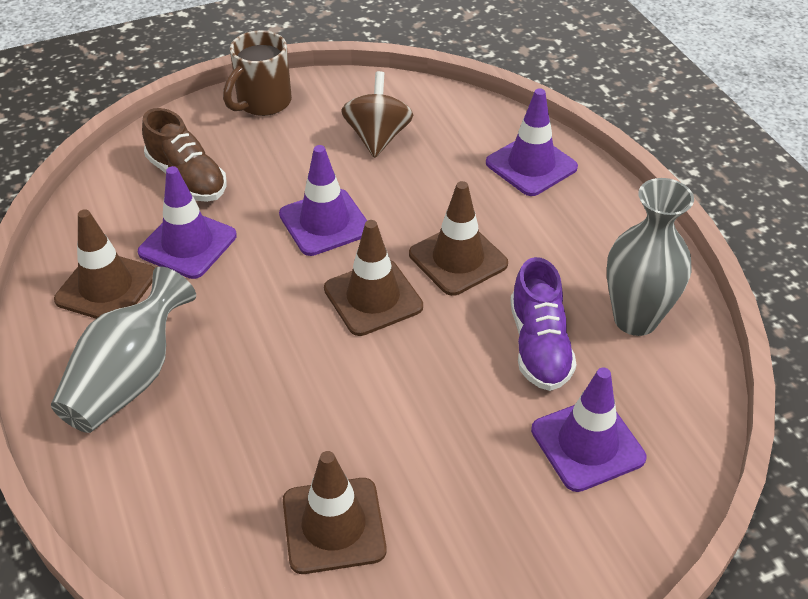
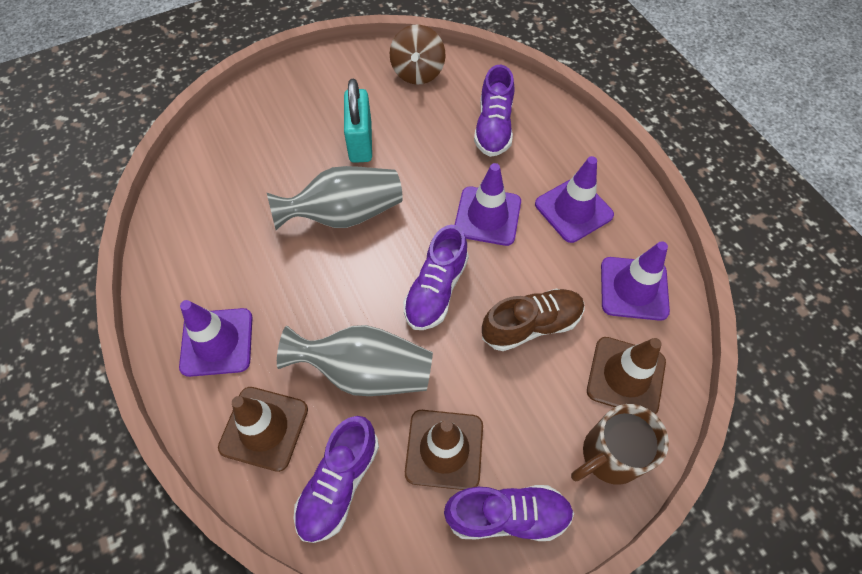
brown traffic cone: [54,209,155,319] [283,451,387,574] [324,220,423,336] [409,181,508,296] = 4 -> [218,387,308,472] [405,410,483,490] [587,337,666,414] = 3
purple shoe: [510,257,577,391] = 1 -> [294,416,379,543] [403,225,469,330] [444,485,574,541] [474,64,515,157] = 4
turquoise padlock: none = 0 -> [344,79,372,163] = 1

